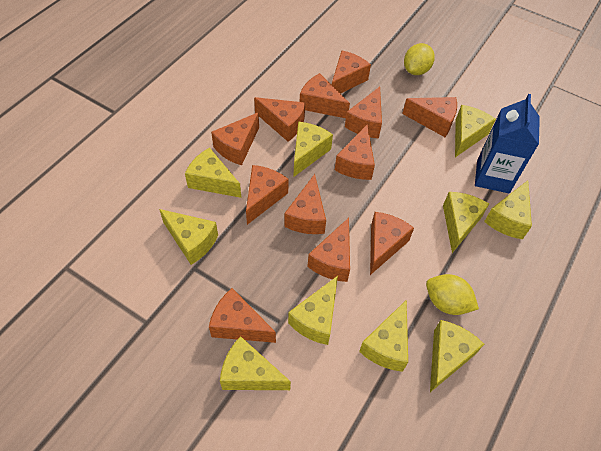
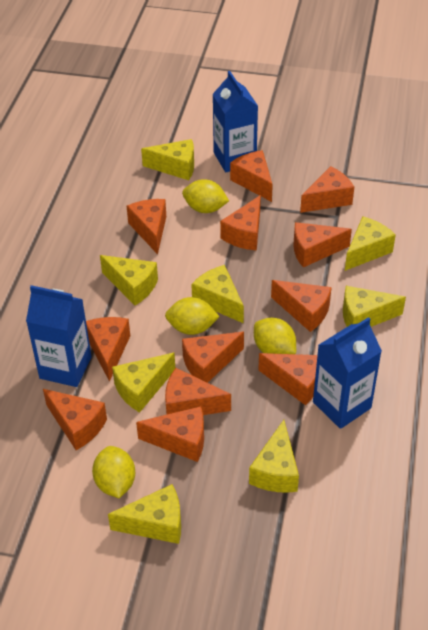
blue carton: [475,94,540,193] = 1 -> [26,285,92,387] [213,71,258,172] [313,317,382,429] = 3
yellow cheese: [159,209,218,265] [185,148,241,198] [220,336,291,390] [288,276,338,345] [293,122,333,177] [359,300,408,372] [430,320,484,392] [443,192,489,253] [455,105,496,157] [484,181,532,239] = 10 -> [100,255,158,305] [108,484,181,544] [112,353,175,412] [141,139,194,180] [191,265,244,323] [249,420,299,493] [343,286,406,327] [345,216,396,271] = 8
yellow lemon: [404,43,435,75] [426,274,479,315] = 2 -> [92,446,135,498] [165,297,220,335] [182,179,229,213] [254,318,296,354] = 4

